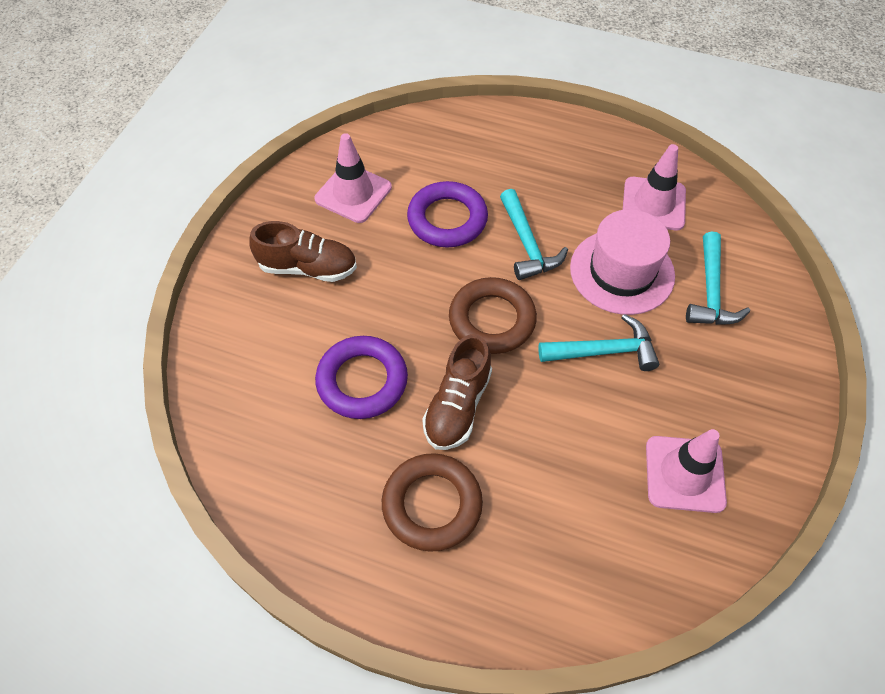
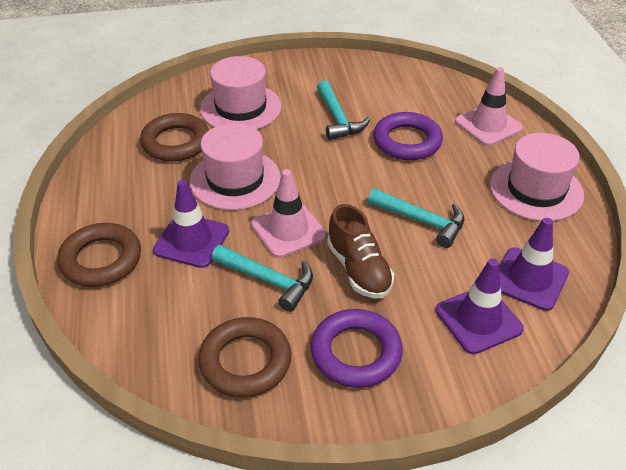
brown ring: [382,453,483,552] [449,277,537,354] = 2 -> [57,223,141,287] [140,113,209,161] [198,317,291,397] = 3
brown shoe: [249,221,357,282] [422,334,492,450] = 2 -> [327,204,394,298] = 1
pink hat: [570,209,675,315] = 1 -> [190,123,281,210] [200,56,282,130] [490,133,584,221] = 3
pink traffic cone: [314,133,392,223] [623,144,686,230] [646,429,727,513] = 3 -> [251,169,327,258] [455,67,523,146] = 2
purple traffic cone: none = 0 -> [153,180,229,268] [436,258,524,354] [499,218,569,311] = 3

